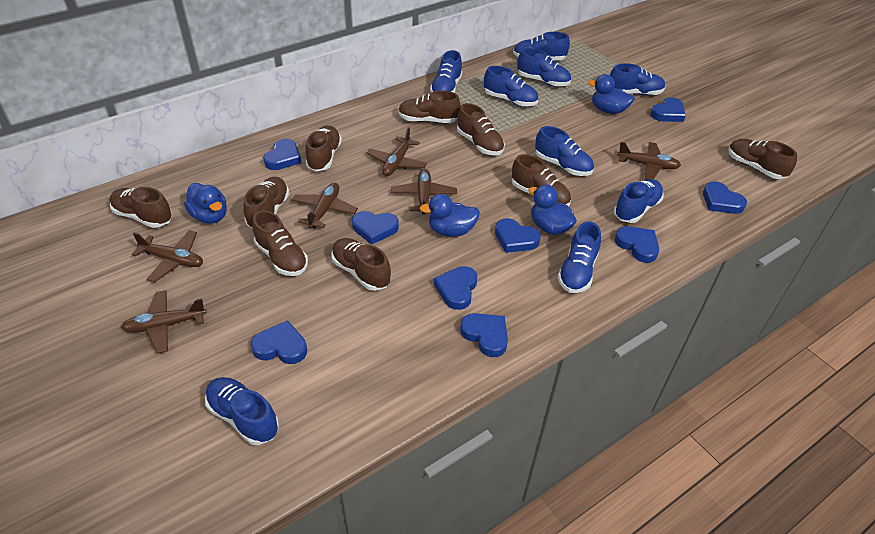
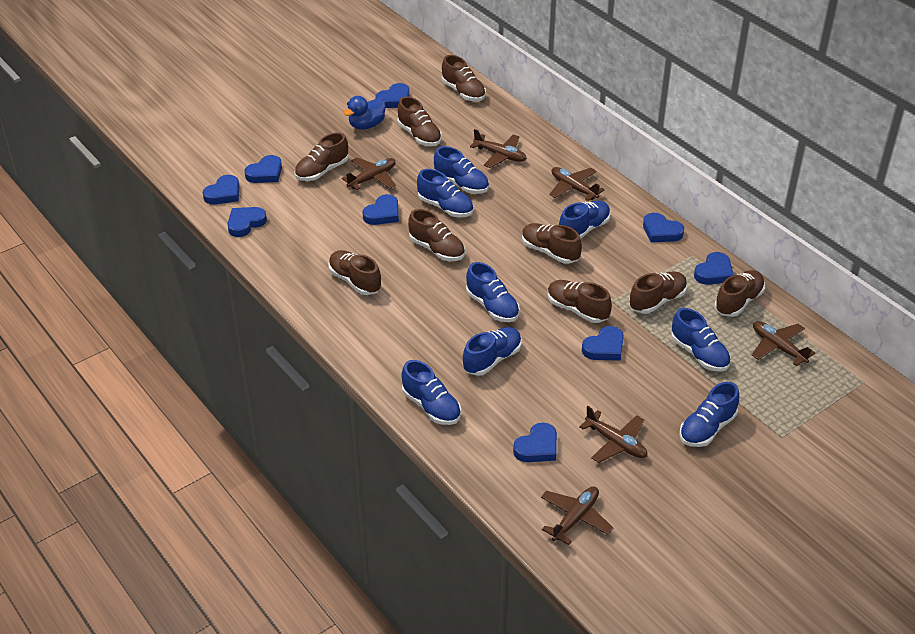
blue duck: [184,183,227,224] [419,194,480,237] [529,185,577,235] [588,74,635,114] = 4 -> [343,96,385,130] = 1
blue shoe: [205,377,279,445] [430,50,462,93] [484,66,539,106] [513,32,570,60] [517,48,571,87] [535,126,594,176] [558,222,601,293] [610,63,665,96] [614,179,664,223] = 9 -> [402,360,461,425] [417,169,473,217] [434,146,489,194] [463,327,522,376] [466,262,520,322] [559,200,611,239] [671,308,731,372] [679,382,739,447] = 8

